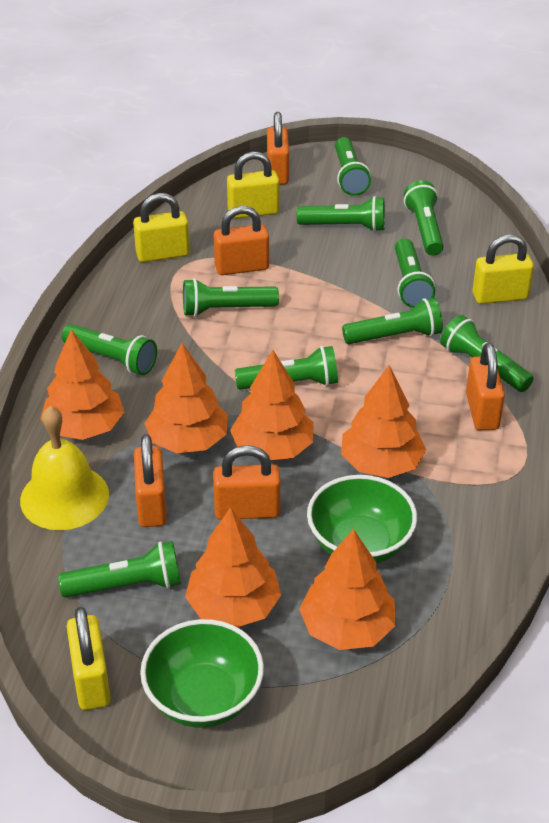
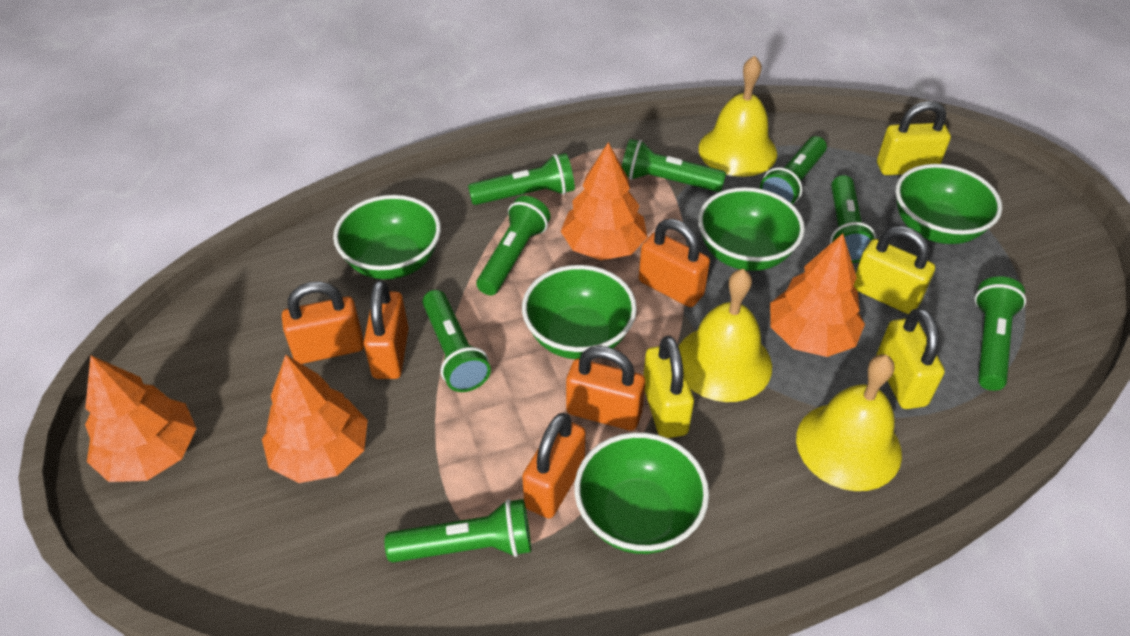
green bowl: [140,619,264,728] [307,475,417,564] = 2 -> [333,195,441,279] [522,265,637,359] [574,432,709,554] [698,187,805,271] [895,164,1002,244] = 5
green flashlight: [58,541,181,598] [62,324,157,375] [183,279,279,317] [235,346,338,390] [297,196,385,232] [335,137,371,196] [342,298,443,344] [395,239,435,308] [404,180,444,256] [440,315,534,392] = 10 -> [385,499,531,562] [423,290,491,392] [468,153,575,205] [476,196,551,295] [622,139,726,192] [760,136,827,205] [830,175,876,263] [975,277,1026,391] = 8
orange tree: [40,329,124,440] [144,343,228,453] [185,507,281,627] [230,350,314,460] [299,529,395,650] [341,365,426,478] = 6 -> [85,355,197,482] [262,355,368,483] [561,142,648,260] [770,234,865,357] = 4
yellow bell: [20,406,109,530] = 1 -> [679,269,772,402] [699,56,777,177] [796,354,902,491] = 3

